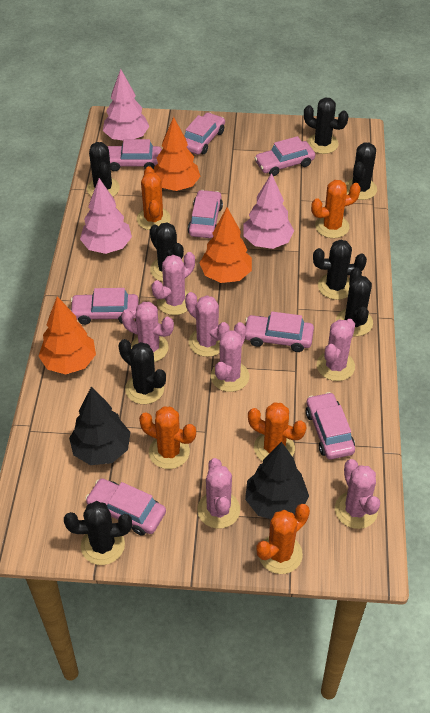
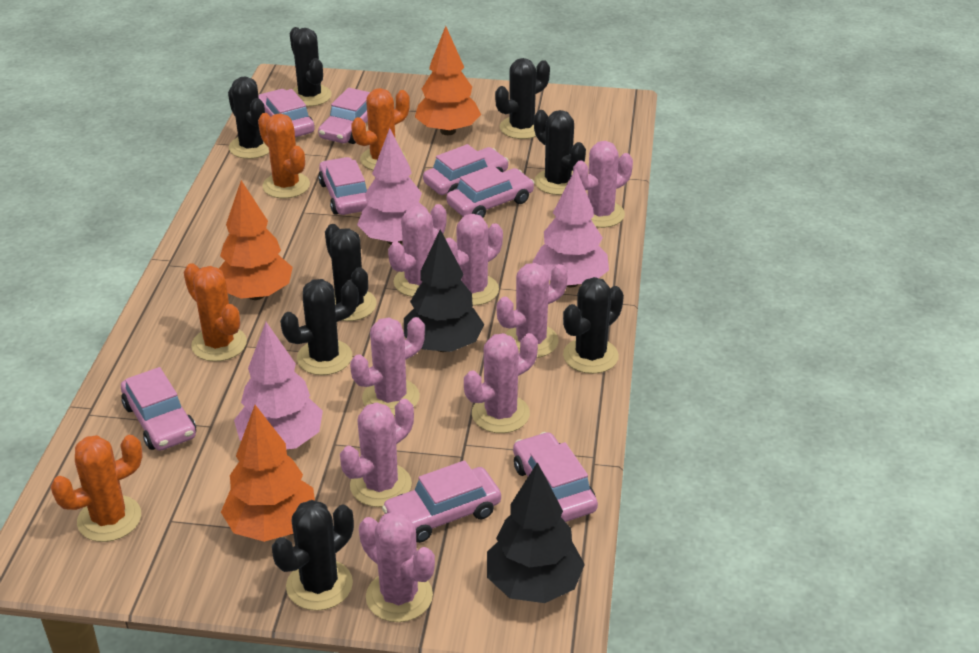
orange cactus: [137,166,171,230] [139,406,196,469] [248,402,306,461] [256,504,310,574] [311,180,361,238] = 5 -> [51,435,143,542] [184,263,247,362] [258,113,310,198] [351,88,410,170] = 4
pink cactus: [121,302,174,362] [152,252,195,315] [185,292,230,357] [197,458,240,529] [211,322,249,392] [317,319,355,381] [335,459,380,529] = 7 -> [340,399,414,507] [350,317,425,416] [359,511,435,622] [388,204,447,297] [446,214,503,306] [464,333,538,433] [497,263,568,358] [573,141,633,228] = 8

